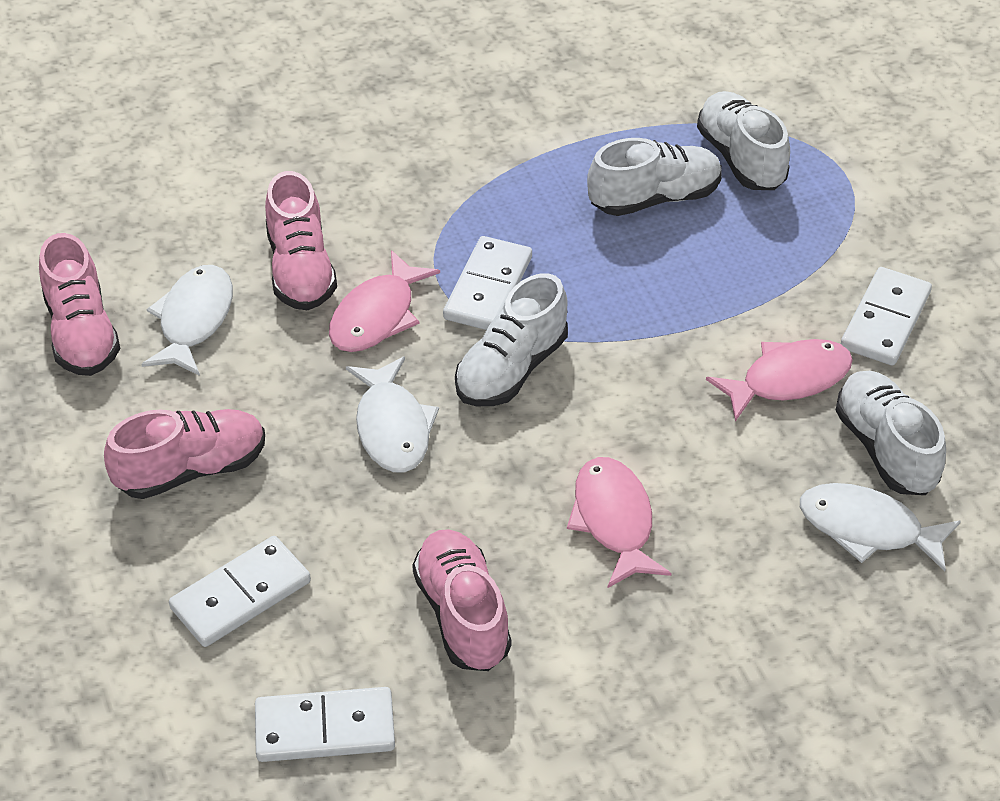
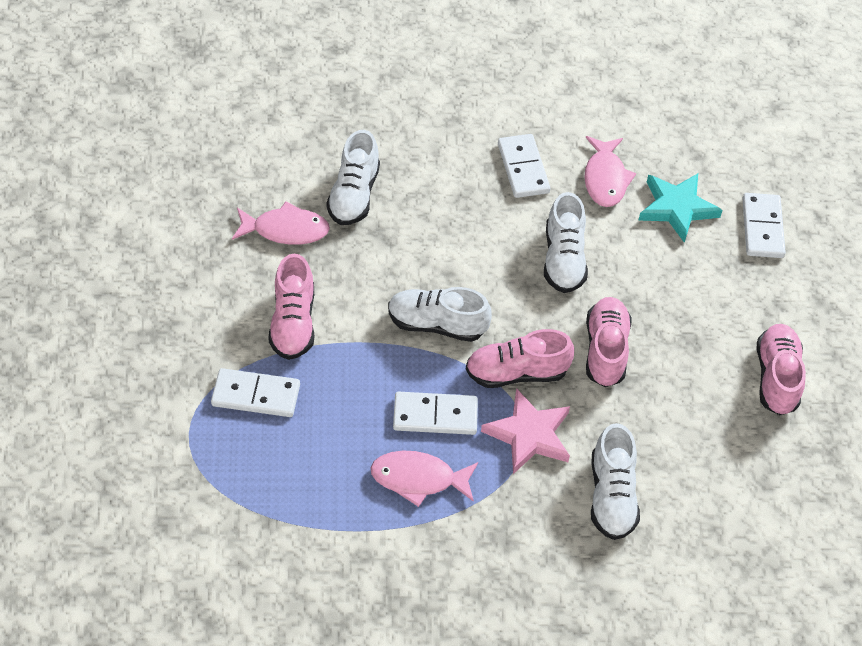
pink star: none = 0 -> [481,388,570,474] = 1
turquoise star: none = 0 -> [638,174,722,243] = 1
white fish: [141,265,233,376] [346,356,439,473] [800,483,961,572] = 3 -> none = 0

